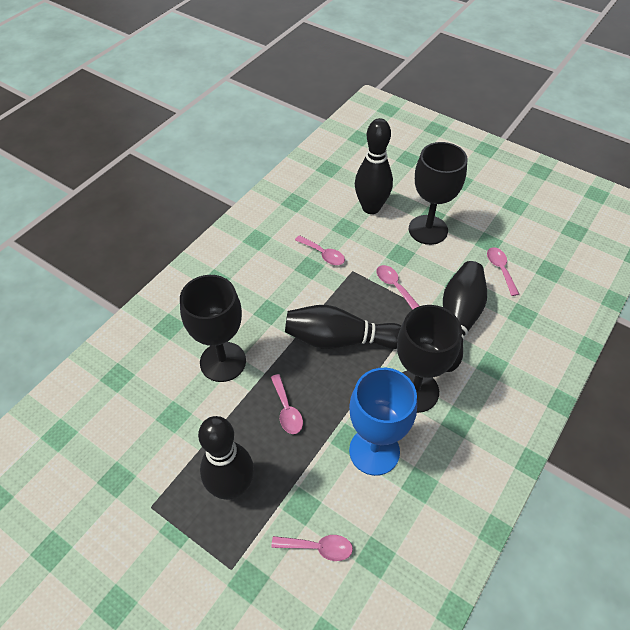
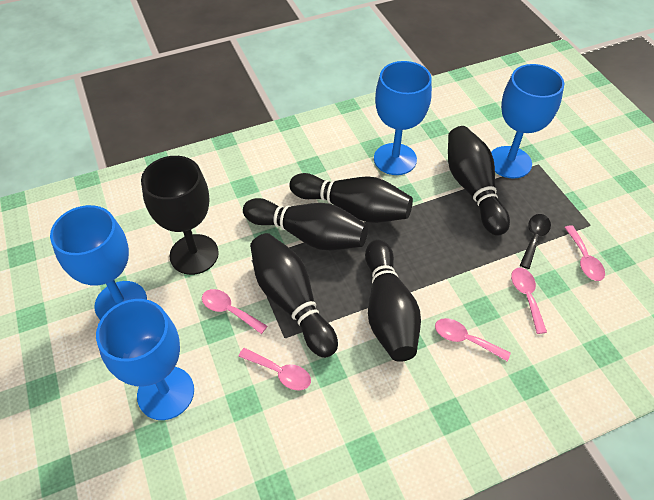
black bowling pin: [198,416,254,500] [285,305,402,349] [355,118,393,214] [443,261,487,372] = 4 -> [243,198,368,250] [250,233,338,358] [289,173,413,223] [365,240,421,362] [448,126,510,236] = 5
black goblet: [180,275,246,382] [397,305,462,413] [409,142,467,245] = 3 -> [141,156,219,275] = 1
black spoon: none = 0 -> [520,214,551,269] = 1
blue goblet: [349,368,417,476] = 1 -> [50,205,147,320] [96,299,194,420] [374,61,432,175] [491,64,564,179] = 4

